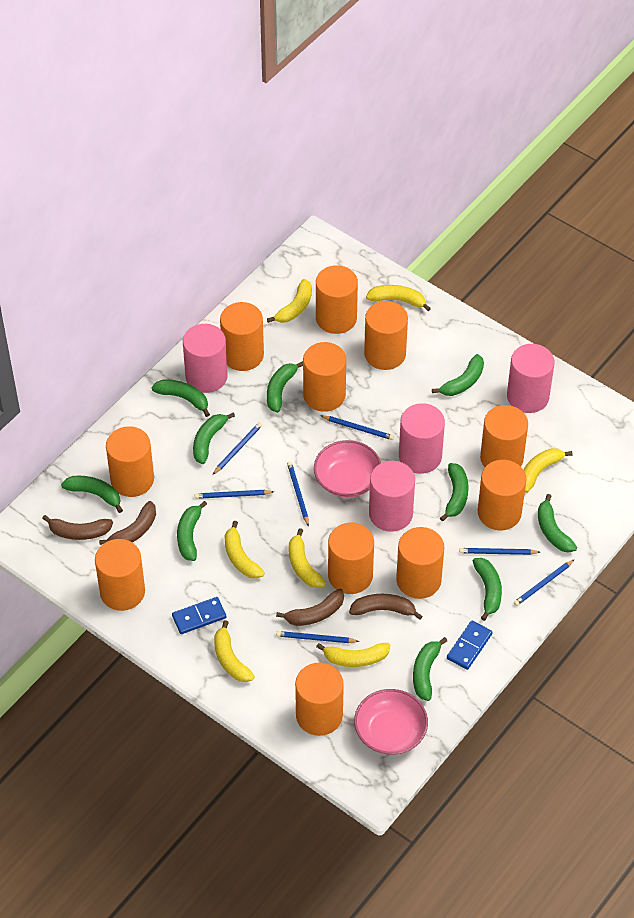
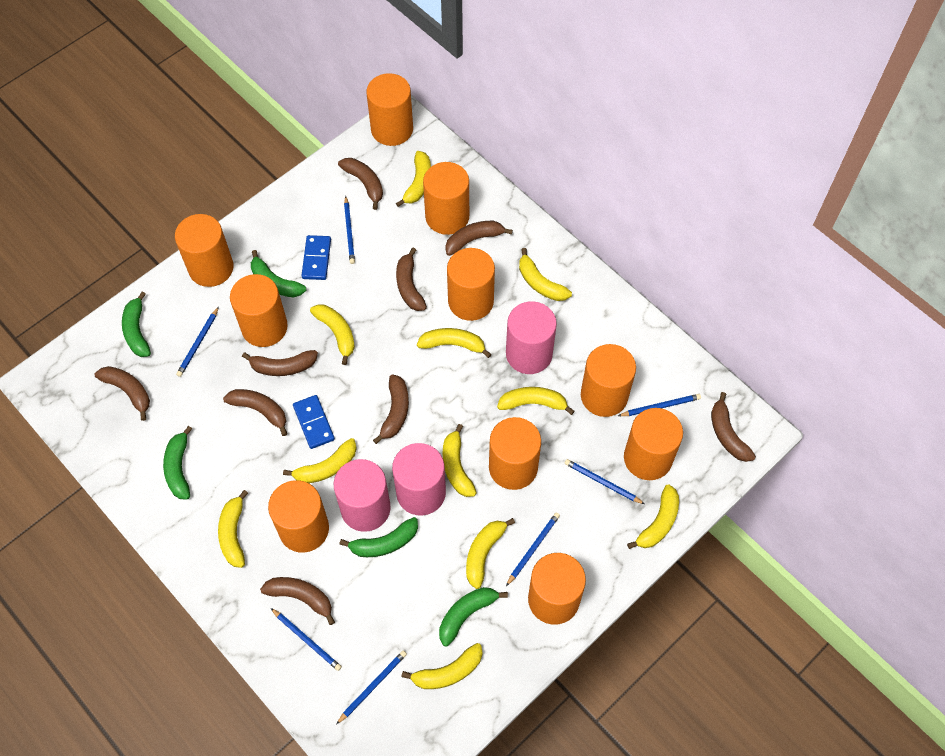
brown banana: [42,515,113,540] [99,501,156,545] [276,589,344,626] [349,594,422,620] = 4 -> [95,366,150,421] [223,389,287,436] [242,350,318,376] [260,577,335,625] [338,158,383,210] [373,375,409,444] [396,248,427,311] [445,221,513,256] [711,392,756,462] = 9
green banana: [61,476,123,513] [152,380,210,417] [177,501,207,561] [193,413,235,464] [267,361,303,413] [413,637,447,701] [432,354,484,396] [440,463,468,521] [473,558,502,621] [538,494,577,553] = 10 -> [122,292,151,357] [163,426,192,500] [251,250,306,297] [339,517,418,557] [439,587,508,646] = 5
orange cylinder: [95,539,145,611] [106,426,154,497] [220,302,264,371] [295,663,344,736] [303,342,346,412] [316,265,358,334] [328,523,374,594] [364,301,408,370] [396,527,444,599] [478,460,526,530] [480,405,528,467] = 11 -> [175,214,234,287] [230,274,288,347] [268,480,329,553] [366,73,413,146] [423,162,469,235] [447,248,495,321] [489,417,541,490] [528,553,586,625] [581,344,636,417] [624,408,683,480] = 10
pink bowl: [314,440,381,498] [354,689,428,755] = 2 -> none = 0
pink cylinder: [183,324,228,393] [369,461,415,532] [399,403,445,474] [507,344,554,413] = 4 -> [334,459,391,532] [392,443,446,515] [506,301,557,374] = 3
yellow banana: [214,620,255,682] [225,521,265,579] [267,279,312,323] [289,528,326,588] [316,643,390,667] [366,285,431,311] [523,448,573,493] = 7 -> [218,490,248,568] [283,438,357,483] [310,304,355,365] [396,151,431,207] [401,643,483,689] [417,328,491,358] [442,424,477,497] [466,518,515,589] [497,387,574,415] [519,248,572,301] [627,484,679,549] = 11

